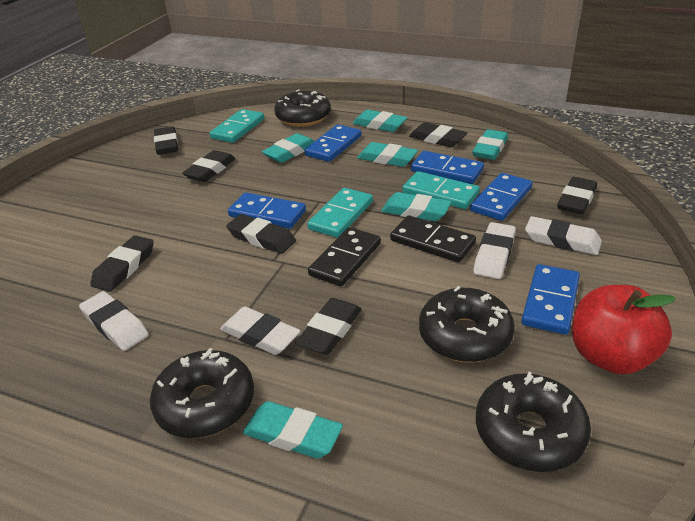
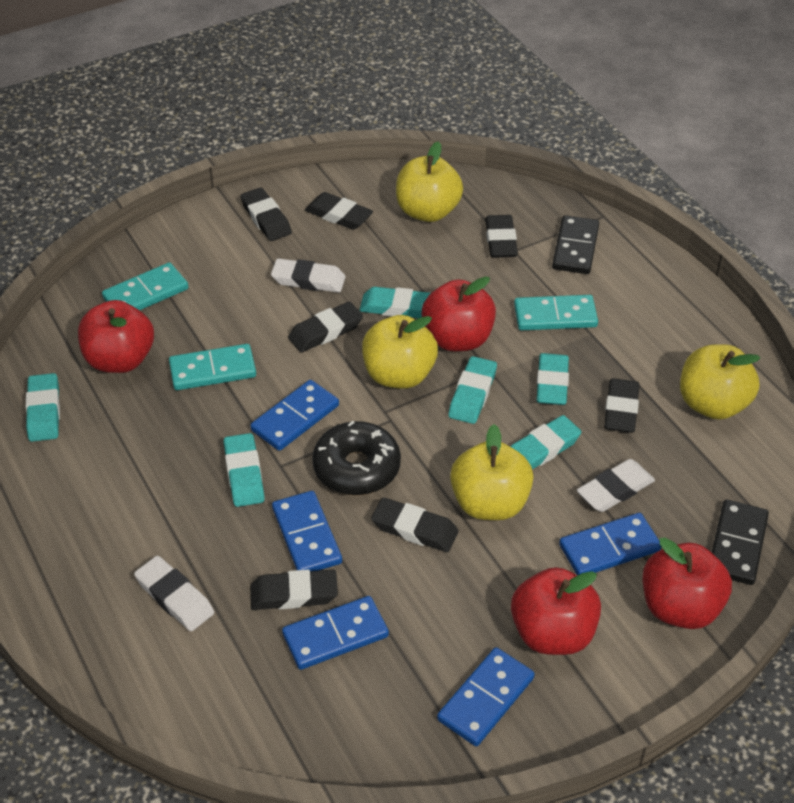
black donut: [150,348,254,438] [274,89,331,127] [419,286,515,362] [476,372,591,472] = 4 -> [312,421,401,495] = 1
red apple: [572,285,676,374] = 1 -> [78,300,154,373] [422,276,496,351] [511,567,601,655] [643,537,732,629] = 4
white eraser: [79,291,149,351] [220,307,300,355] [473,222,516,279] [525,216,602,255] = 4 -> [134,556,214,631] [271,258,346,293] [577,459,655,512] = 3
yellow apple: none = 0 -> [362,315,438,389] [396,142,463,222] [450,424,534,520] [680,344,760,420] = 4

